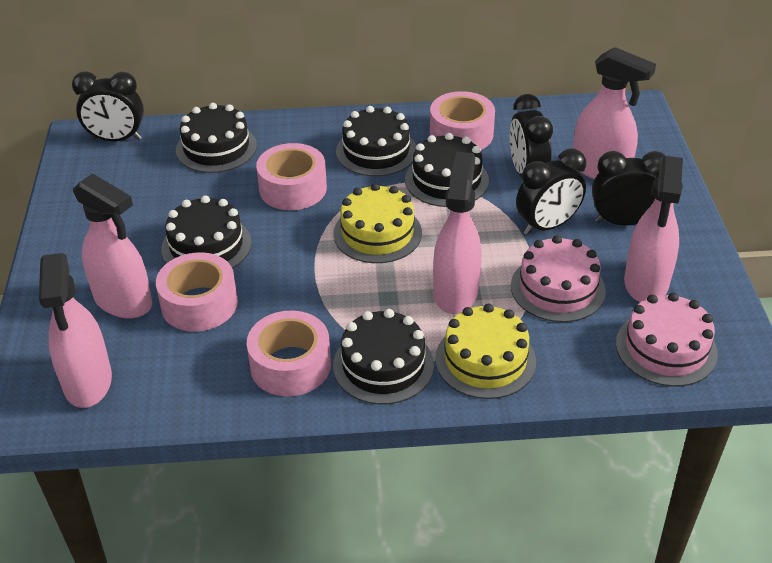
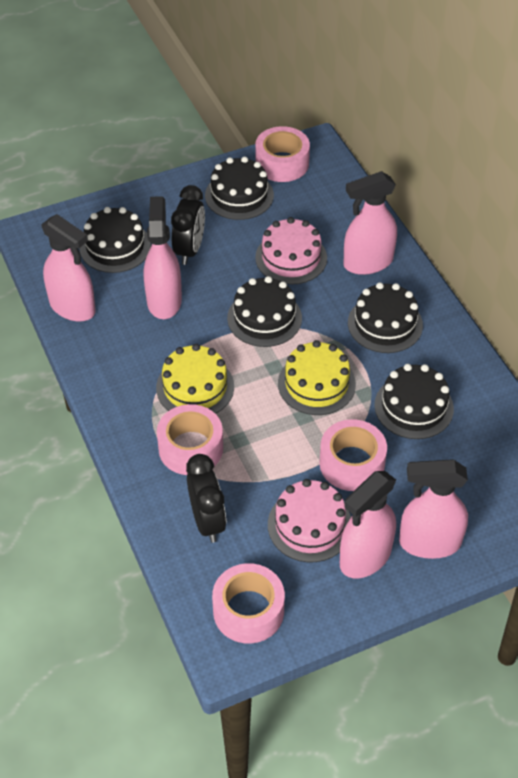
black clock: [72,71,144,141] [510,94,553,177] [516,149,586,235] [592,151,666,226] = 4 -> [171,185,205,265] [186,454,226,543] = 2

